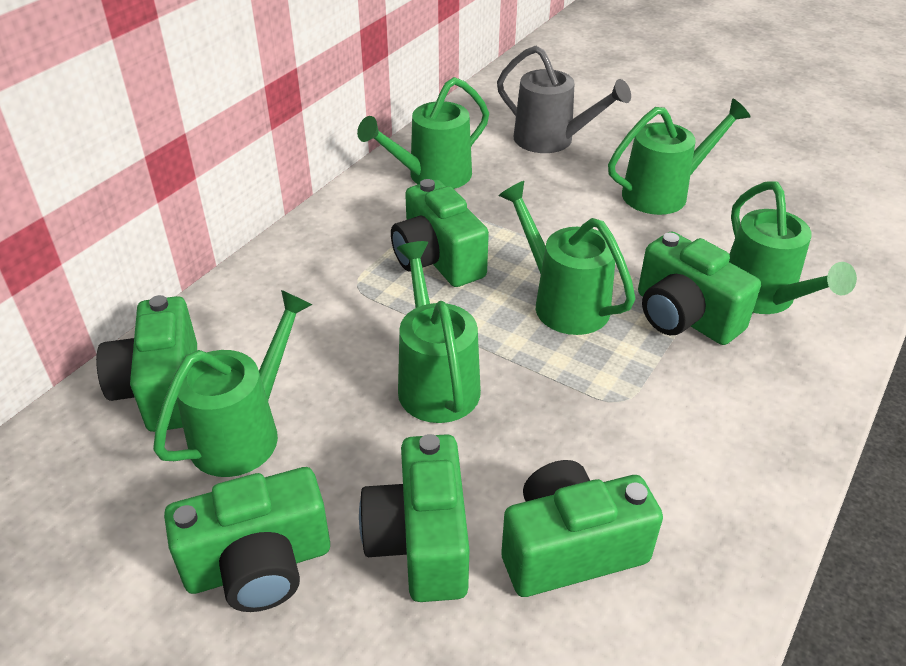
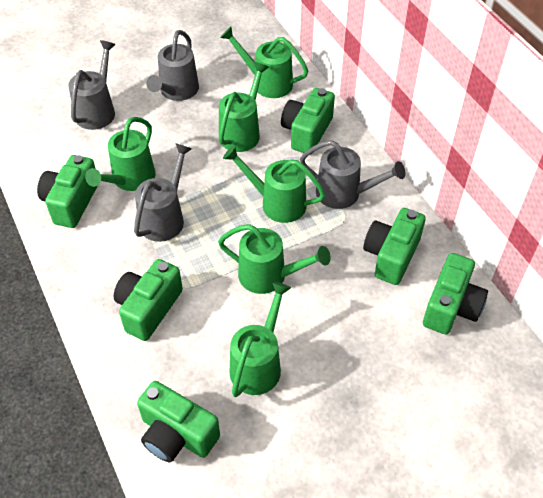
grey watering can: [497,46,631,153] = 1 -> [68,40,116,130] [134,143,192,242] [146,30,199,101] [300,140,406,209] = 4

